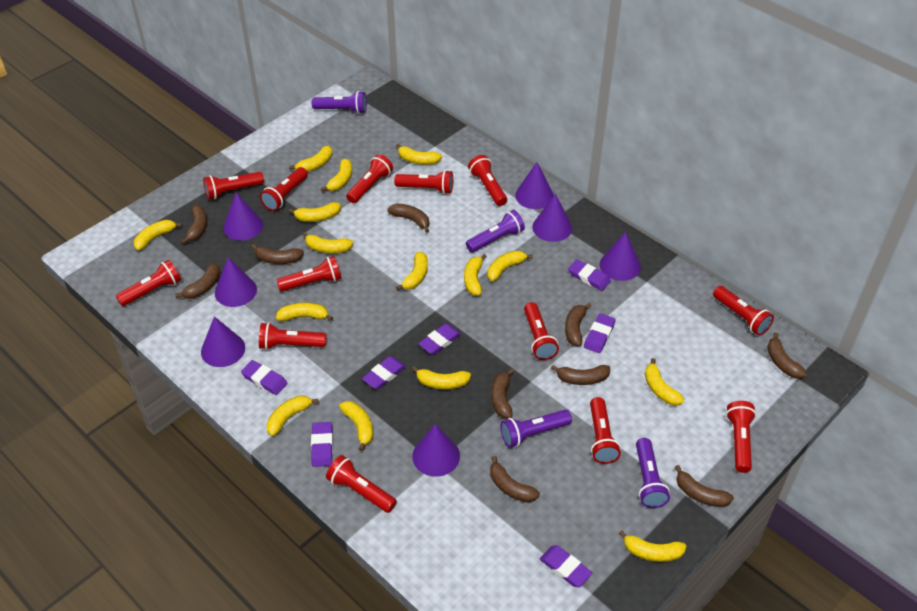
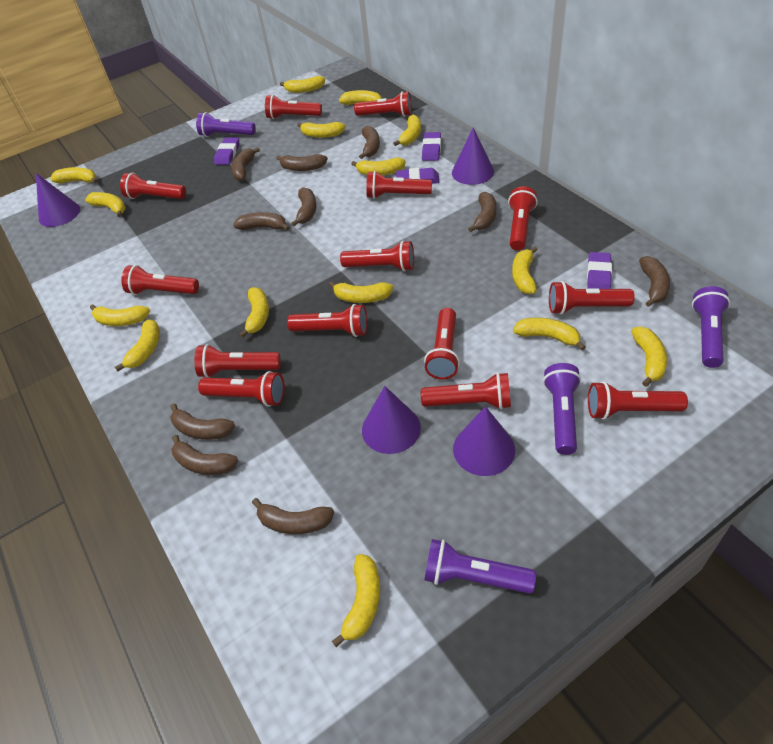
purple cone: [201,316,245,367] [215,258,257,307] [223,193,263,241] [412,424,460,477] [515,162,554,209] [532,194,572,242] [600,232,641,281] = 7 -> [36,173,80,227] [362,386,421,454] [452,127,494,185] [453,406,515,476] = 4
purple eraser: [241,360,288,395] [311,422,333,467] [362,356,406,389] [418,324,461,355] [540,545,592,587] [568,259,611,291] [584,313,616,353] = 7 -> [214,137,239,165] [396,168,439,184] [422,132,441,161] [587,252,612,289] = 4
red flashlight: [116,260,181,306] [203,172,264,199] [259,322,327,350] [260,167,308,211] [277,256,342,292] [326,455,397,513] [346,154,393,203] [394,170,453,194] [468,155,507,206] [524,302,559,360] [590,397,621,464] [713,286,774,336] [726,401,756,473] = 13 -> [120,173,186,199] [121,265,199,295] [194,344,281,378] [198,371,285,407] [265,95,322,119] [287,304,368,337] [340,241,414,271] [354,91,412,117] [366,171,432,199] [421,372,511,409] [424,308,460,380] [508,186,538,250] [549,281,634,315] [588,381,688,420] = 14

